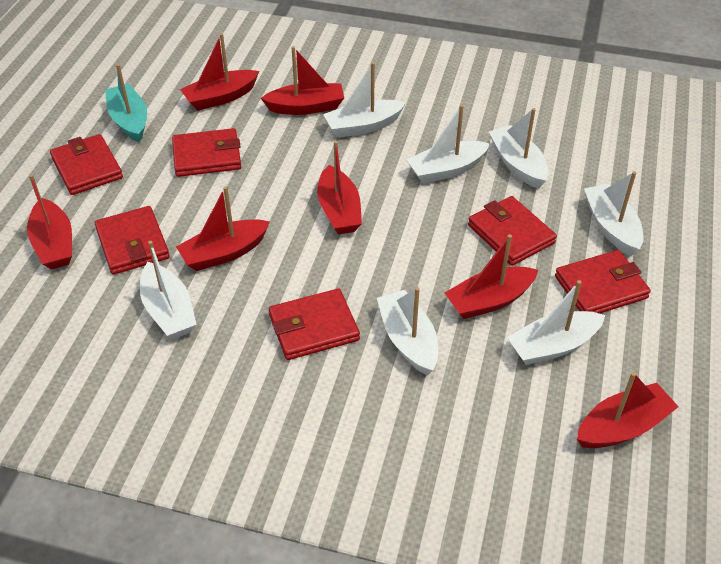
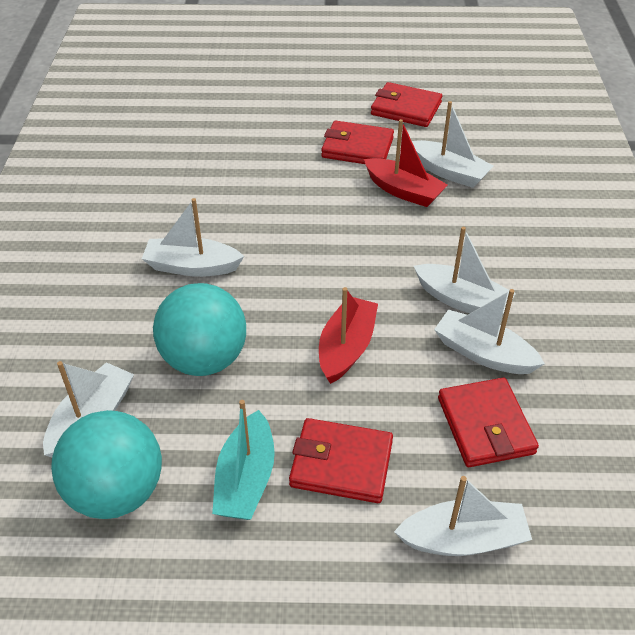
red boat: [27,174,72,270] [176,186,270,271] [180,33,259,111] [261,46,344,115] [317,141,362,235] [445,234,538,319] [577,372,679,448] = 7 -> [319,287,378,384] [364,119,448,207] = 2
red wallet: [50,134,123,195] [95,206,170,275] [172,128,241,177] [269,289,360,360] [468,196,557,266] [555,250,651,314] = 6 -> [289,418,393,503] [321,121,394,164] [371,82,442,127] [438,378,539,467] = 4
turquoise ball: none = 0 -> [51,410,162,519] [153,283,246,376] = 2
white boat: [140,241,197,339] [323,62,406,138] [377,287,438,375] [407,104,490,183] [489,108,549,189] [507,280,605,365] [584,171,644,256] = 7 -> [43,361,134,458] [142,198,244,277] [394,476,532,556] [412,101,494,188] [414,227,516,314] [434,289,545,374] = 6

